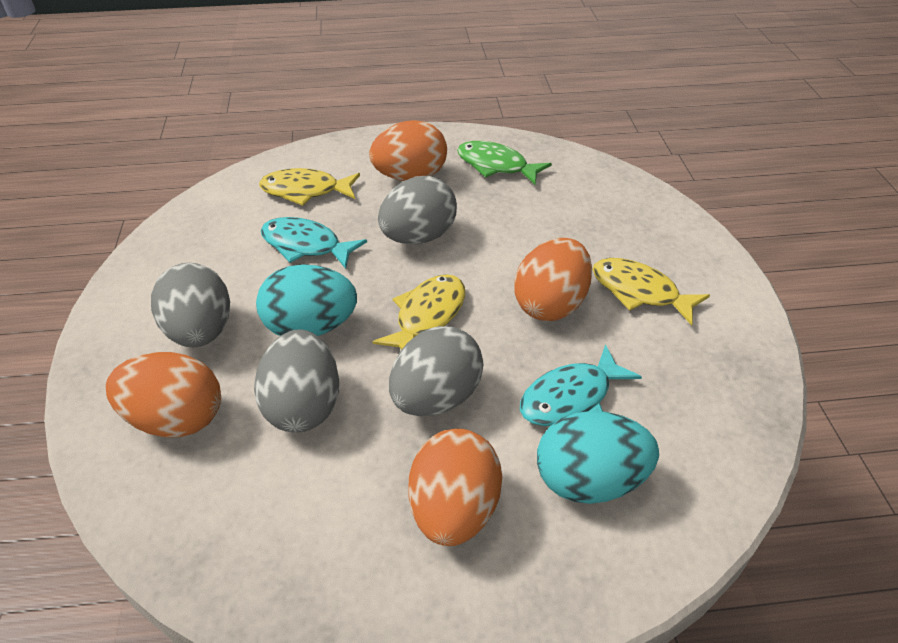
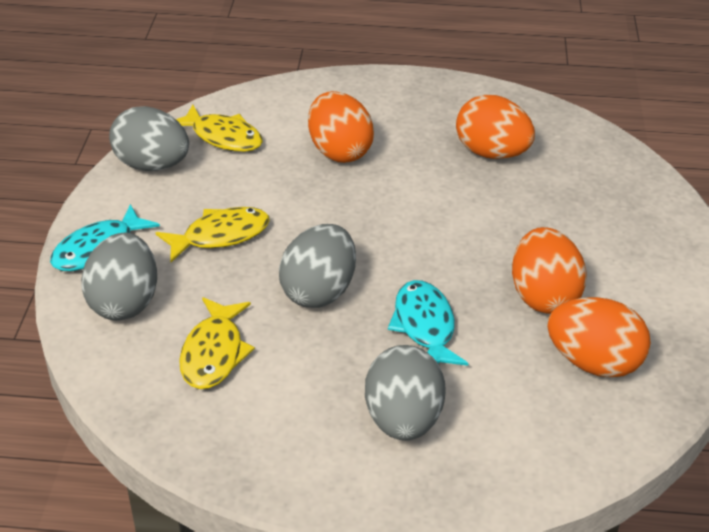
green fish: [457,141,552,185] = 1 -> none = 0
turquoise egg: [256,265,357,336] [537,411,659,504] = 2 -> none = 0

